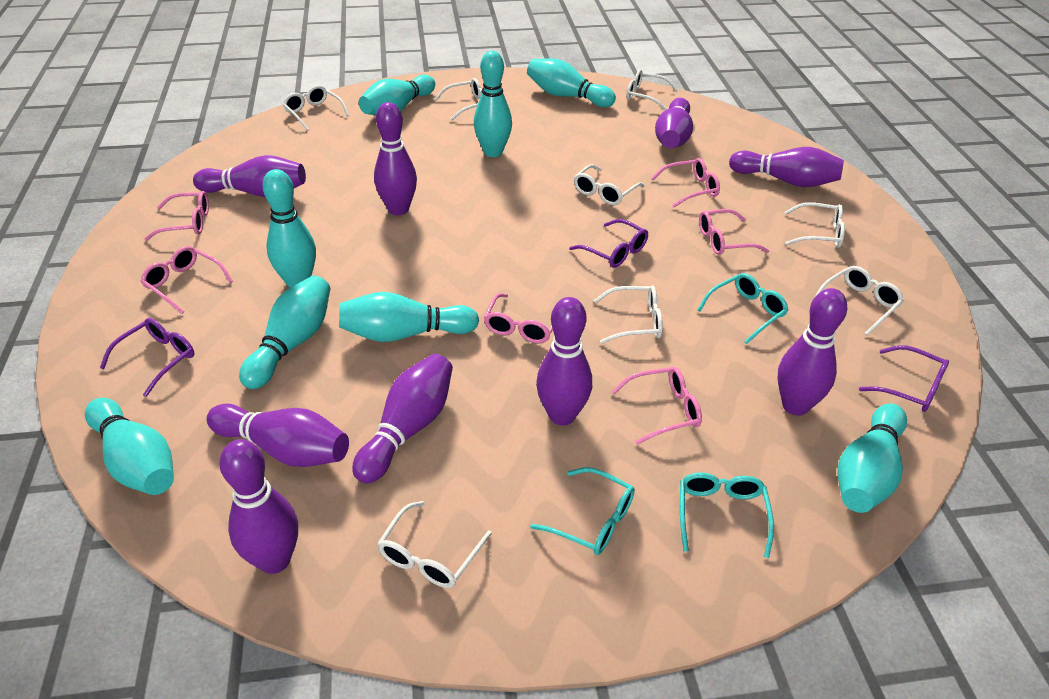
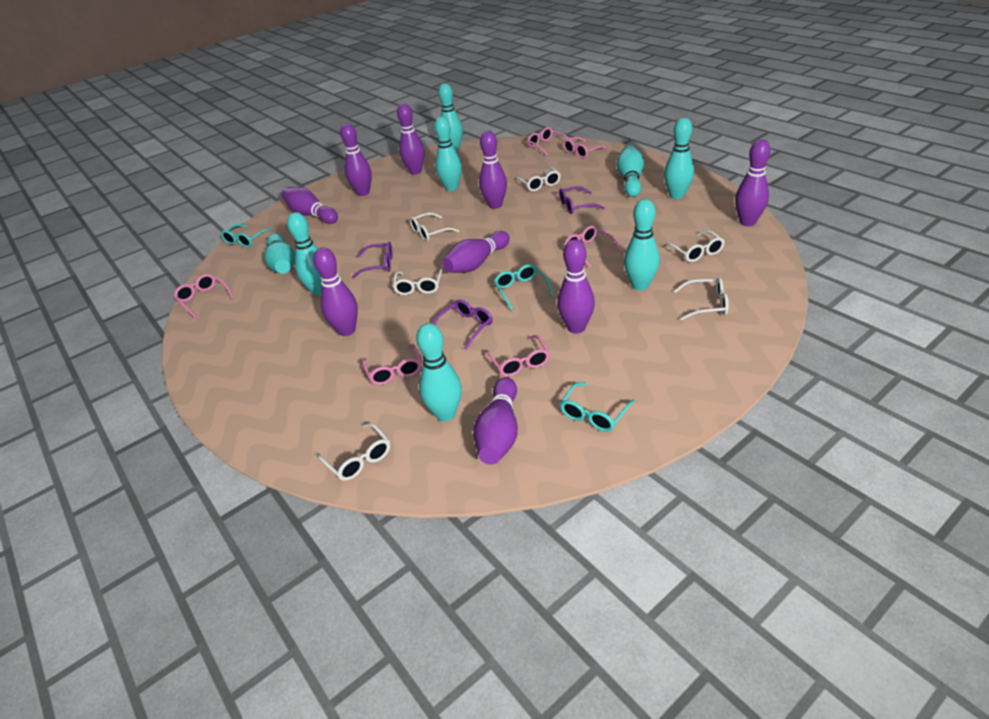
white glasses: [282,85,349,131] [377,501,492,588] [435,78,482,120] [574,164,645,205] [594,285,663,344] [626,69,678,110] [785,202,845,248] [815,266,904,336] = 8 -> [317,423,390,481] [393,268,443,295] [410,212,459,241] [515,167,561,191] [663,230,725,262] [674,278,729,320] = 6

